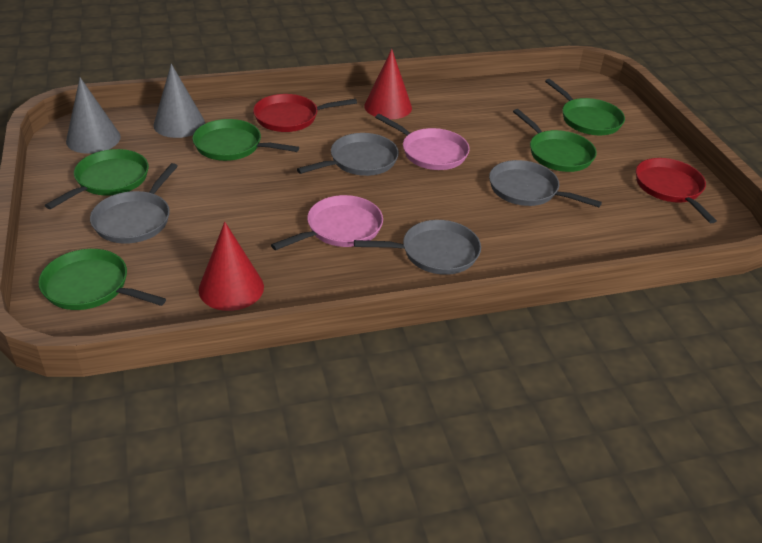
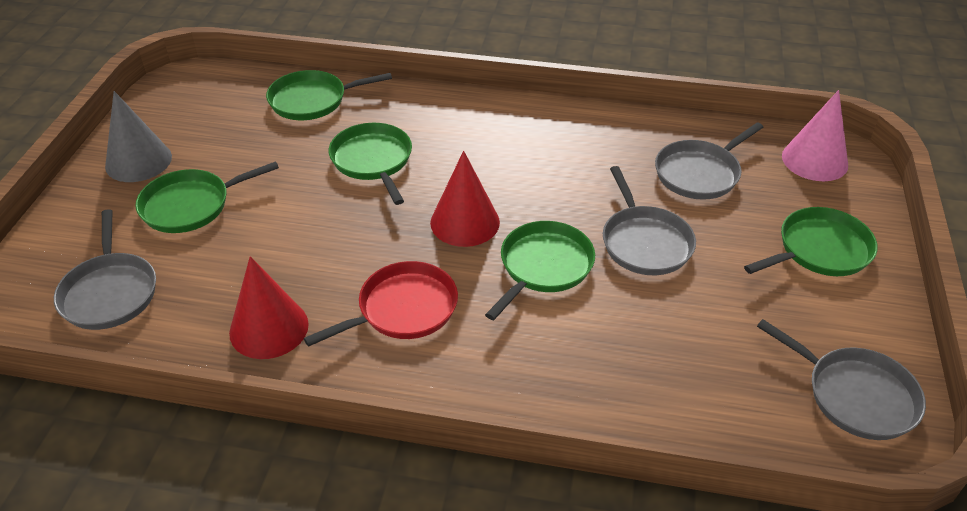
grey cone: [66,77,121,154] [153,64,205,138] = 2 -> [105,91,172,182] = 1
pink cone: none = 0 -> [782,90,848,181] = 1
pink pan: [271,195,383,250] [375,114,470,170] = 2 -> none = 0
red pan: [253,94,357,132] [636,158,717,223] = 2 -> [304,261,458,347] = 1

